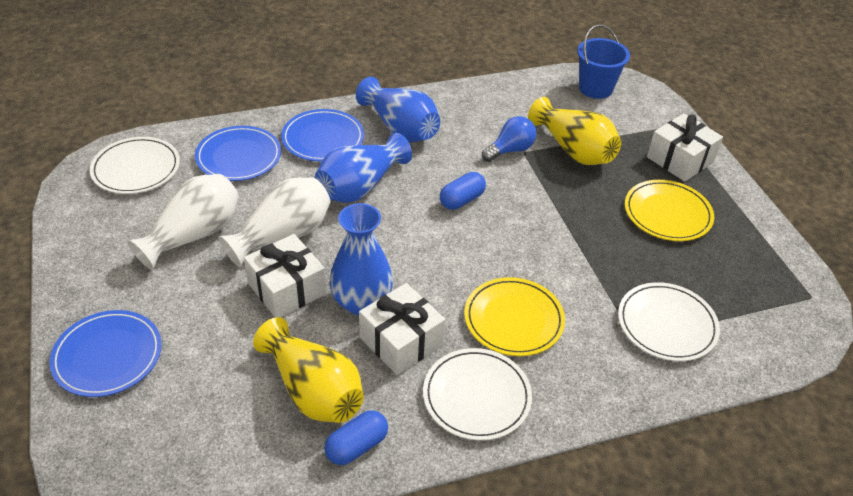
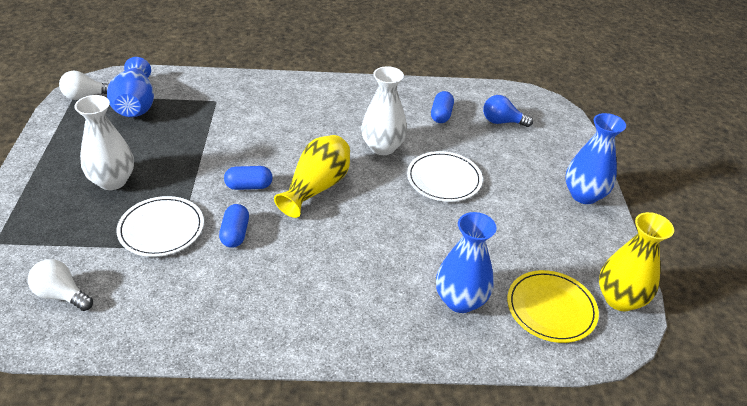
blue bucket: [577,24,630,99] = 1 -> none = 0
blue capsule: [324,410,388,465] [440,172,486,210] = 2 -> [219,204,249,248] [224,166,273,190] [431,91,454,123] = 3
blue plate: [50,310,162,397] [195,126,281,181] [281,109,364,162] = 3 -> none = 0
white gift: [244,234,326,317] [359,283,445,375] [647,113,723,182] = 3 -> none = 0
white light bulb: none = 0 -> [28,259,93,311] [59,71,109,100] = 2
white plate: [90,137,180,194] [423,348,532,441] [618,282,720,361] = 3 -> [116,196,204,257] [407,151,483,202] = 2
yellow plate: [464,277,565,356] [625,180,714,241] = 2 -> [507,270,599,343] = 1

